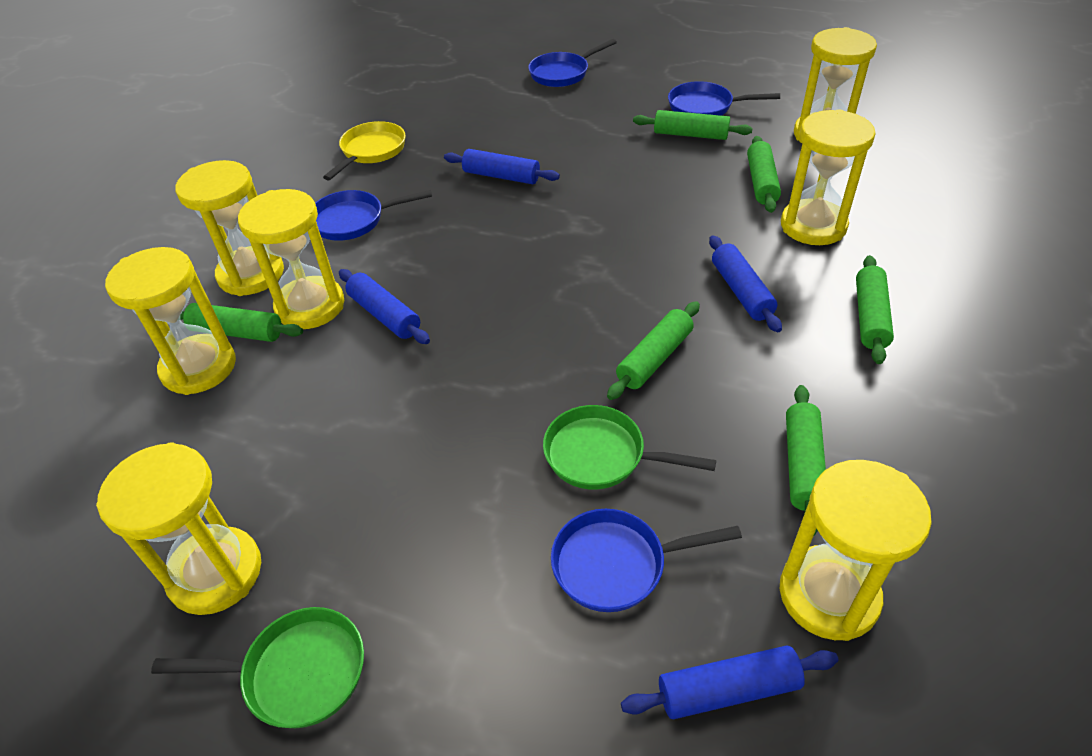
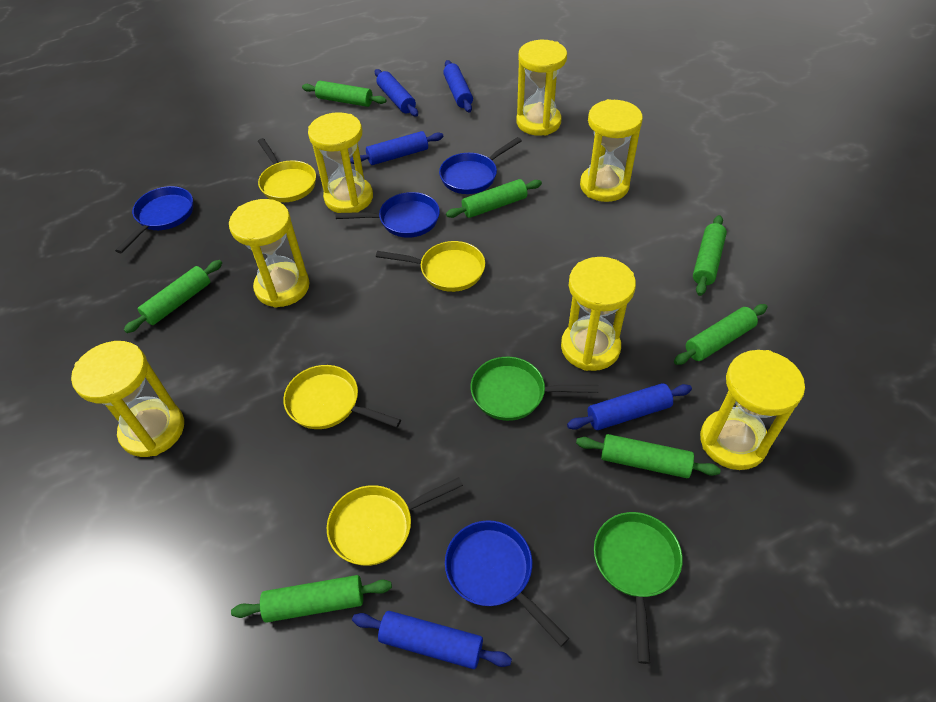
blue rolling pin: [339,269,430,344] [444,149,560,184] [621,646,839,719] [709,235,782,333] = 4 -> [350,131,443,165] [352,611,512,669] [375,69,418,117] [443,60,473,112] [567,383,692,430] = 5
green rolling pin: [180,303,303,342] [607,301,700,400] [633,110,753,140] [747,136,781,213] [786,385,826,536] [856,255,894,364] = 6 -> [124,260,222,333] [231,575,392,623] [302,81,387,107] [446,179,542,218] [576,434,721,478] [674,304,768,365] [693,215,727,296] = 7
yellow pan: [323,121,406,180] = 1 -> [258,138,316,202] [283,365,401,429] [327,477,463,566] [376,241,485,292] = 4

